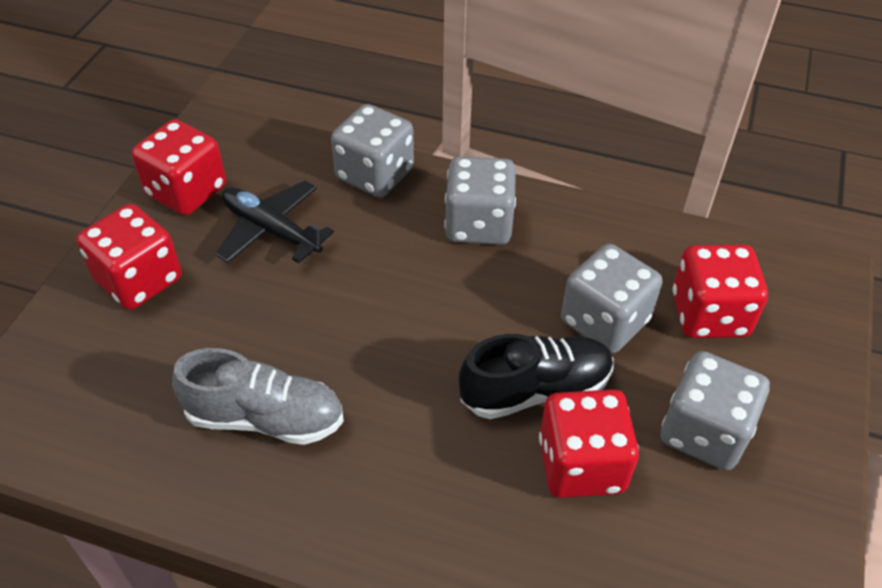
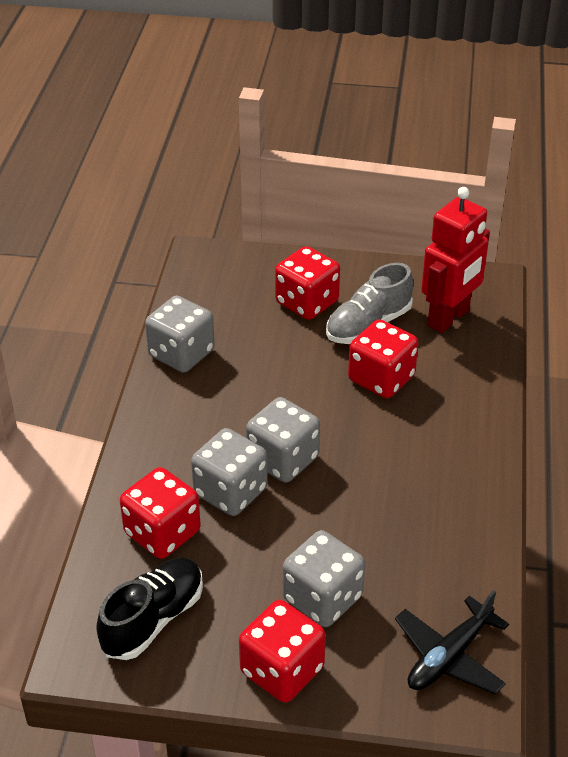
red robot: none = 0 -> [421,187,490,333] = 1

